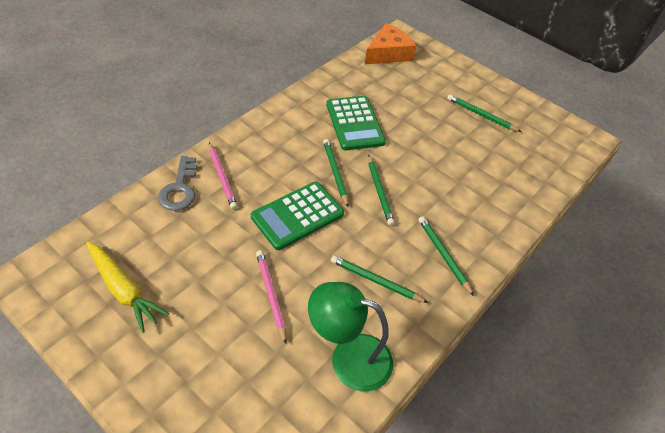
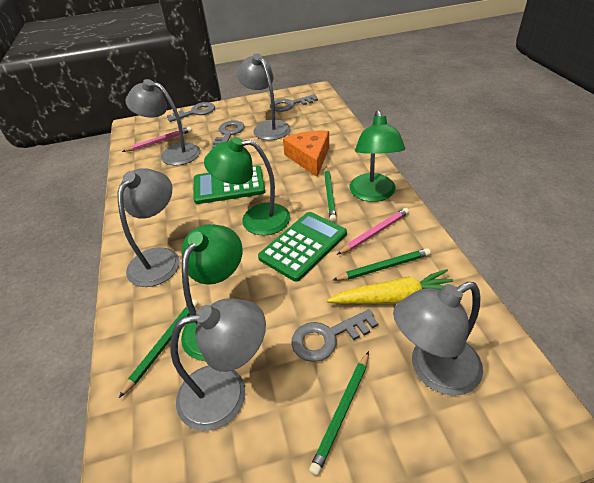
green lamp: [308,282,393,392] = 1 -> [181,224,242,361] [204,137,290,235] [349,110,405,202] = 3
green pencil: [323,139,349,207] [331,255,428,303] [368,155,395,226] [418,216,474,296] [447,94,521,132] = 5 -> [119,299,198,398] [309,351,369,476] [324,167,337,222] [333,248,431,280] = 4
grey key: [158,156,197,211] = 1 -> [167,102,215,122] [212,120,244,148] [270,94,318,112] [291,309,378,362] = 4
grey lamp: none = 0 -> [118,168,180,287] [126,79,200,166] [170,298,266,431] [237,53,291,140] [393,282,483,396] = 5

